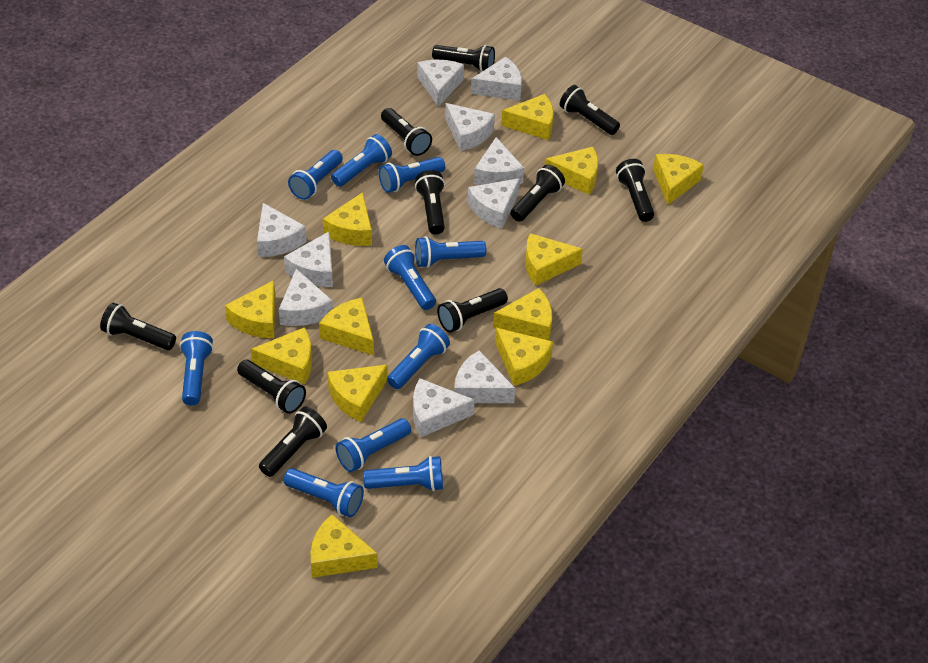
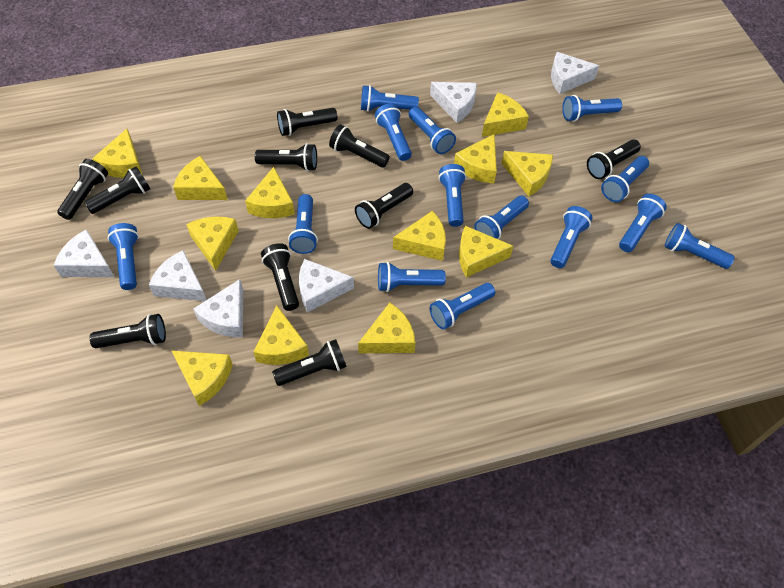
blue flashlight: [180,331,213,405] [284,468,364,517] [288,150,343,200] [331,134,392,187] [336,418,411,472] [363,456,443,492] [378,157,445,193] [384,245,436,310] [387,324,450,389] [415,236,486,268] = 10 -> [108,223,139,290] [288,194,318,254] [361,85,419,112] [375,103,412,161] [378,262,446,292] [409,107,456,154] [430,283,495,329] [438,164,466,227] [474,196,529,239] [550,206,593,268] [562,95,622,122] [601,156,649,202] [619,194,667,252] [664,223,735,269] = 14
white cheese: [257,203,307,257] [279,269,333,326] [284,232,333,287] [413,378,475,438] [417,60,464,107] [445,103,495,151] [454,350,515,403] [468,178,520,229] [471,57,522,100] [474,137,524,185] = 10 -> [54,229,114,277] [149,250,206,301] [193,279,243,337] [299,259,354,313] [430,82,477,123] [551,52,599,94] = 6

